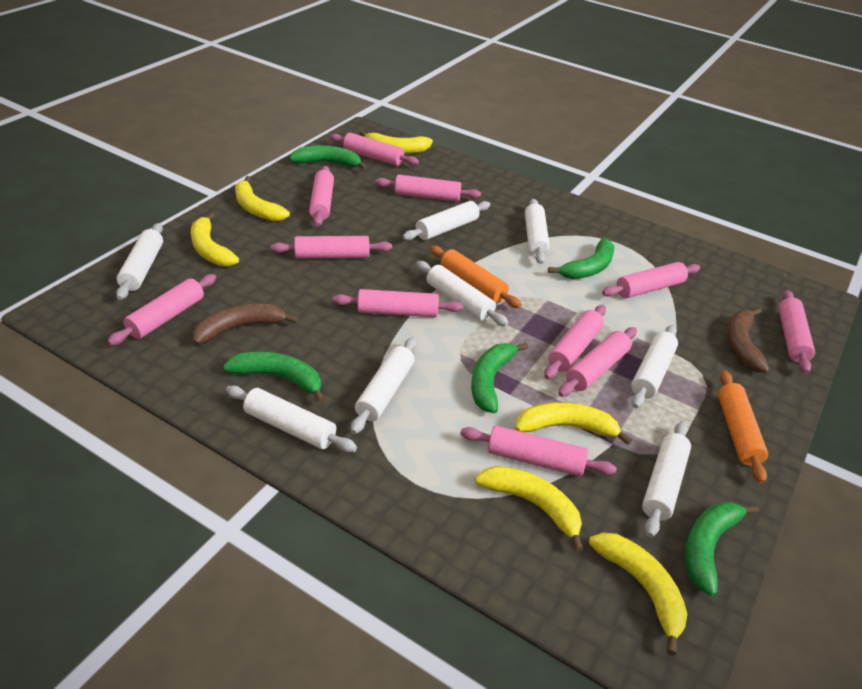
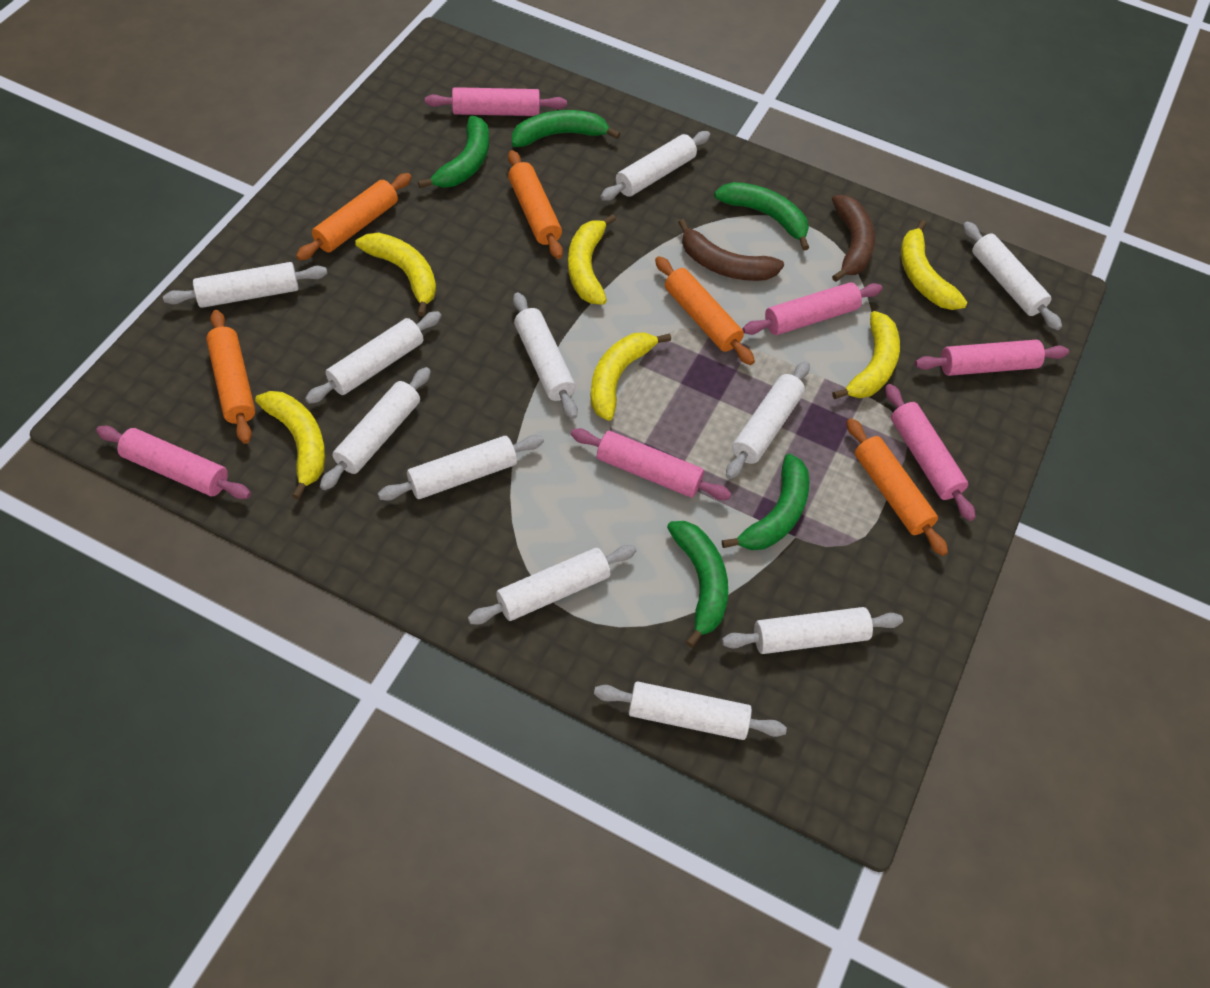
orange rolling pin: [430,246,522,308] [718,371,768,484] = 2 -> [206,310,255,444] [296,173,412,261] [508,150,563,259] [655,256,755,365] [847,418,948,556] = 5
pink rolling pin: [107,274,216,346] [271,236,392,258] [309,166,334,226] [330,133,419,166] [333,289,463,317] [375,174,481,202] [460,426,617,476] [544,305,606,379] [558,327,637,397] [602,262,700,298] [778,290,815,374] = 11 -> [96,426,251,499] [425,87,567,116] [571,428,732,500] [743,282,883,335] [885,384,976,521] [915,340,1069,376] = 6
white rolling pin: [116,223,163,300] [226,386,357,452] [351,337,417,434] [402,201,490,240] [416,261,509,326] [525,199,550,264] [631,325,678,408] [642,421,691,537] = 8 -> [163,262,327,308] [305,311,441,404] [320,367,431,490] [378,435,544,501] [468,545,636,625] [513,292,578,419] [594,682,787,740] [601,131,710,201] [722,607,903,654] [726,361,810,479] [963,221,1062,330] = 11

